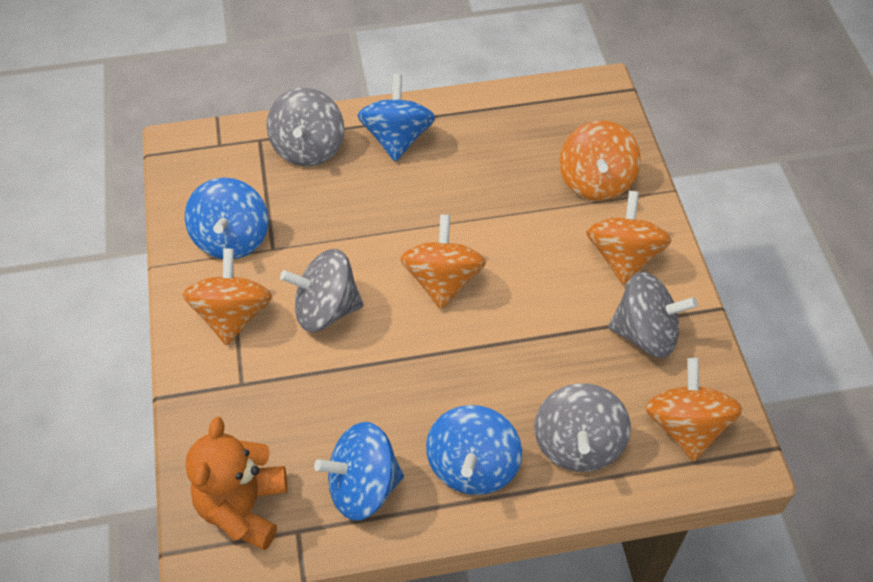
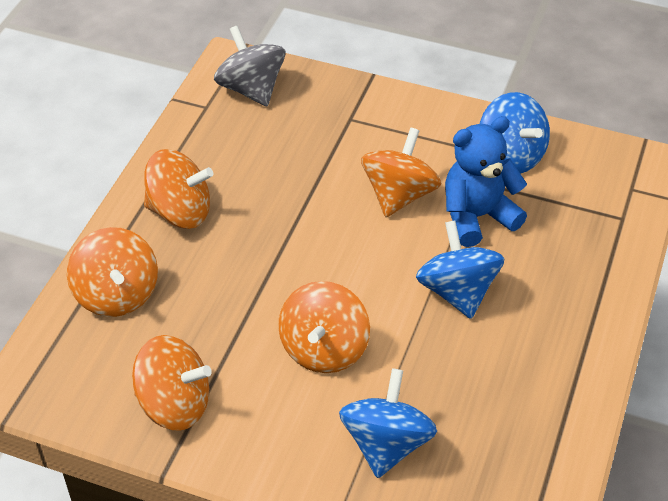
blue spinning top: [185,178,269,259] [314,422,404,521] [357,74,435,162] [426,405,522,495] = 4 -> [339,368,437,478] [416,220,505,319] [480,92,550,174] = 3
blue teddy bear: none = 0 -> [445,116,527,247] = 1
grey spinning top: [266,88,344,166] [280,249,363,332] [534,383,631,472] [608,272,698,358] = 4 -> [214,26,285,106] = 1
orange teddy bear: [185,417,287,550] = 1 -> none = 0

